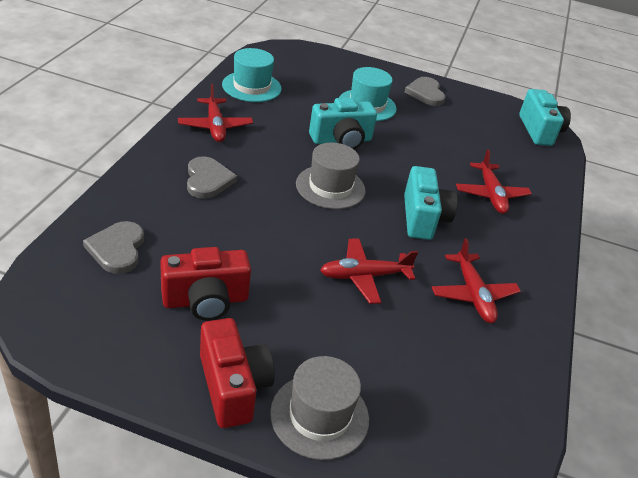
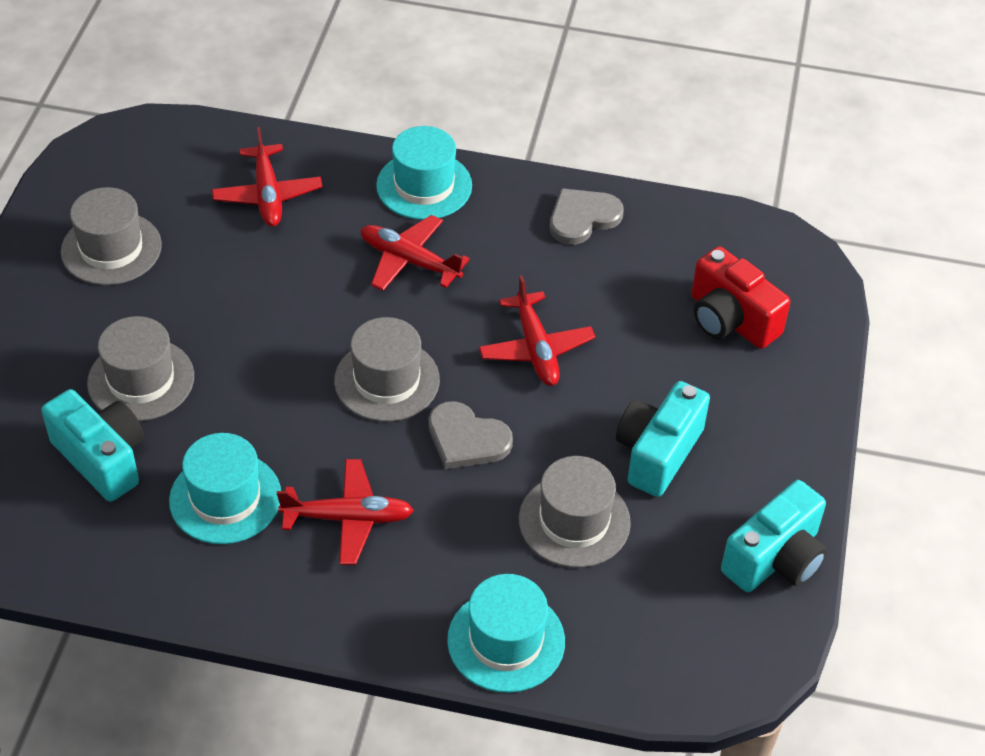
grey hat: [270,356,369,460] [296,142,366,209] = 2 -> [61,187,162,285] [87,316,194,421] [334,317,440,422] [519,456,631,568] = 4
grey heart: [83,221,144,274] [187,156,237,199] [404,77,445,106] = 3 -> [429,401,513,469] [550,188,624,245] = 2
red camera: [160,247,251,321] [200,318,275,428] = 2 -> [691,246,791,349] = 1
turquoise hat: [222,48,282,102] [339,67,397,121] = 2 -> [169,433,281,544] [376,126,472,220] [447,574,565,693] = 3

